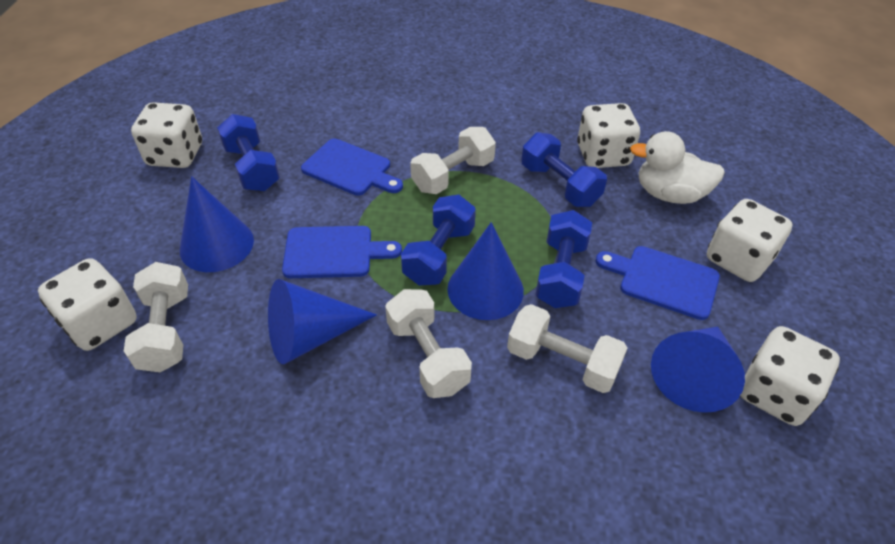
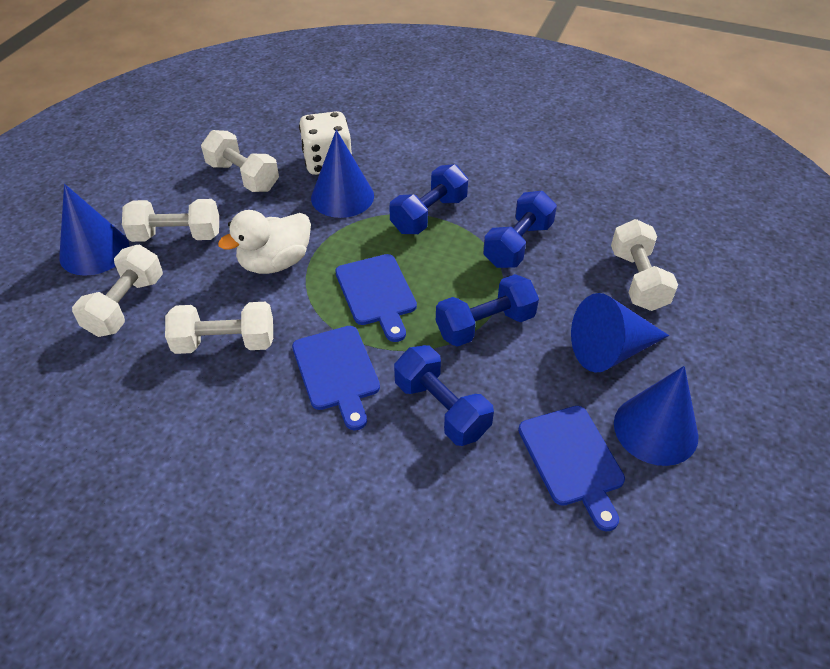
white dice: [38,258,137,351] [131,102,202,168] [577,103,640,168] [707,199,793,282] [740,326,840,426] = 5 -> [299,111,352,175] = 1
white dumbbell: [124,262,188,372] [385,289,472,398] [410,127,496,194] [507,304,627,393] = 4 -> [72,244,163,337] [122,199,219,242] [165,302,273,354] [201,130,279,192] [611,219,678,311] = 5

